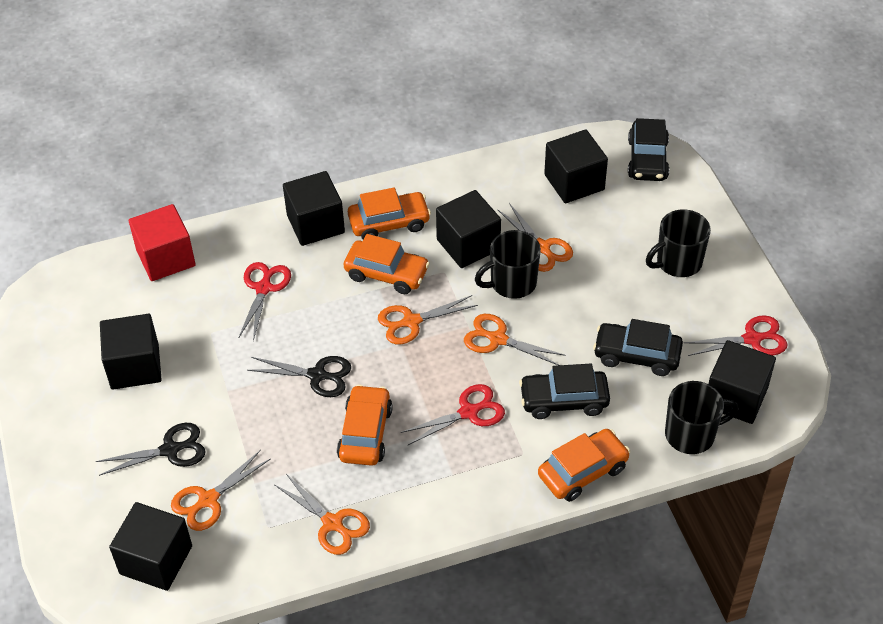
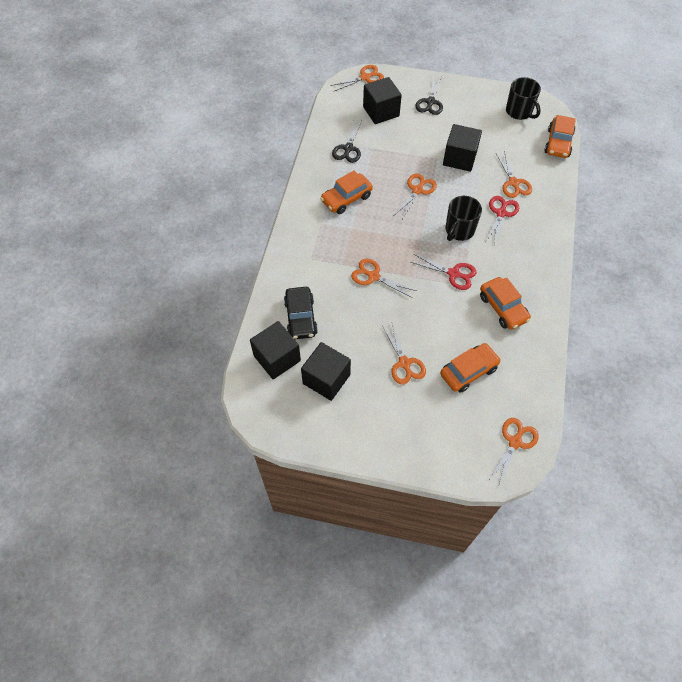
black car: [519,364,610,419] [593,319,683,376] [628,118,669,181] = 3 -> [284,287,318,339] = 1
black cube: [100,314,162,390] [109,502,192,591] [283,171,345,246] [436,190,501,268] [544,129,608,203] [709,340,776,424] = 6 -> [250,321,301,379] [301,342,351,401] [363,77,402,124] [443,124,482,172] = 4
black mug: [475,230,541,299] [646,209,711,277] [665,381,739,454] = 3 -> [446,196,482,241] [506,77,541,120] = 2
orange scissors: [171,450,271,531] [275,474,370,555] [378,295,478,344] [464,314,566,365] [498,203,573,272] = 5 -> [330,65,384,91] [351,259,416,298] [382,323,426,384] [394,173,437,219] [489,418,539,485] [496,151,532,198] = 6
red cube: [129,204,196,281] = 1 -> none = 0
red scissors: [239,262,291,341] [401,384,505,445] [684,315,788,356] = 3 -> [411,254,476,290] [486,196,519,245] = 2

